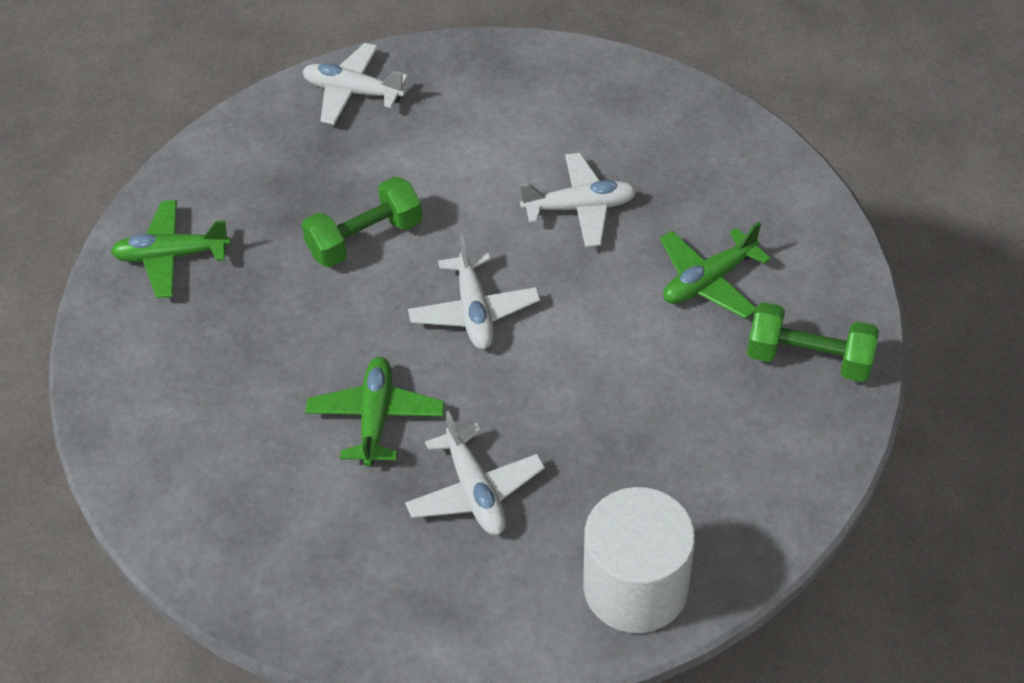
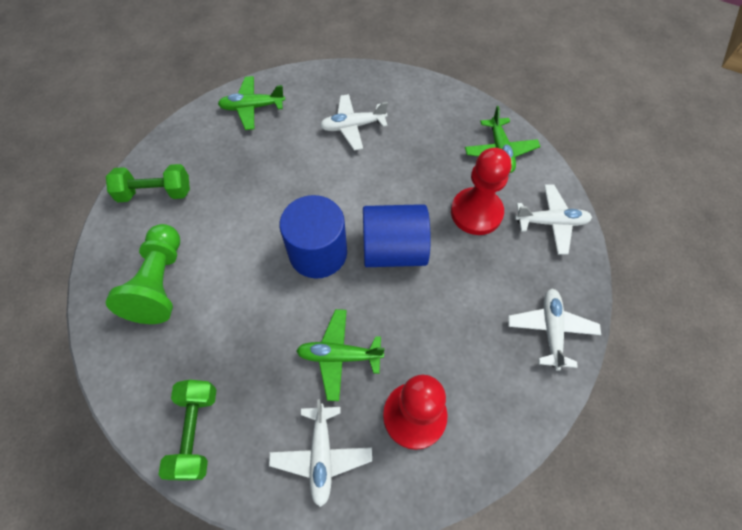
blue cylinder: none = 0 -> [279,195,347,279] [363,204,430,267] = 2
green pawn: none = 0 -> [106,224,180,324] = 1
red pawn: none = 0 -> [383,375,448,450] [451,148,511,235] = 2
white cylinder: [583,487,695,633] = 1 -> none = 0

